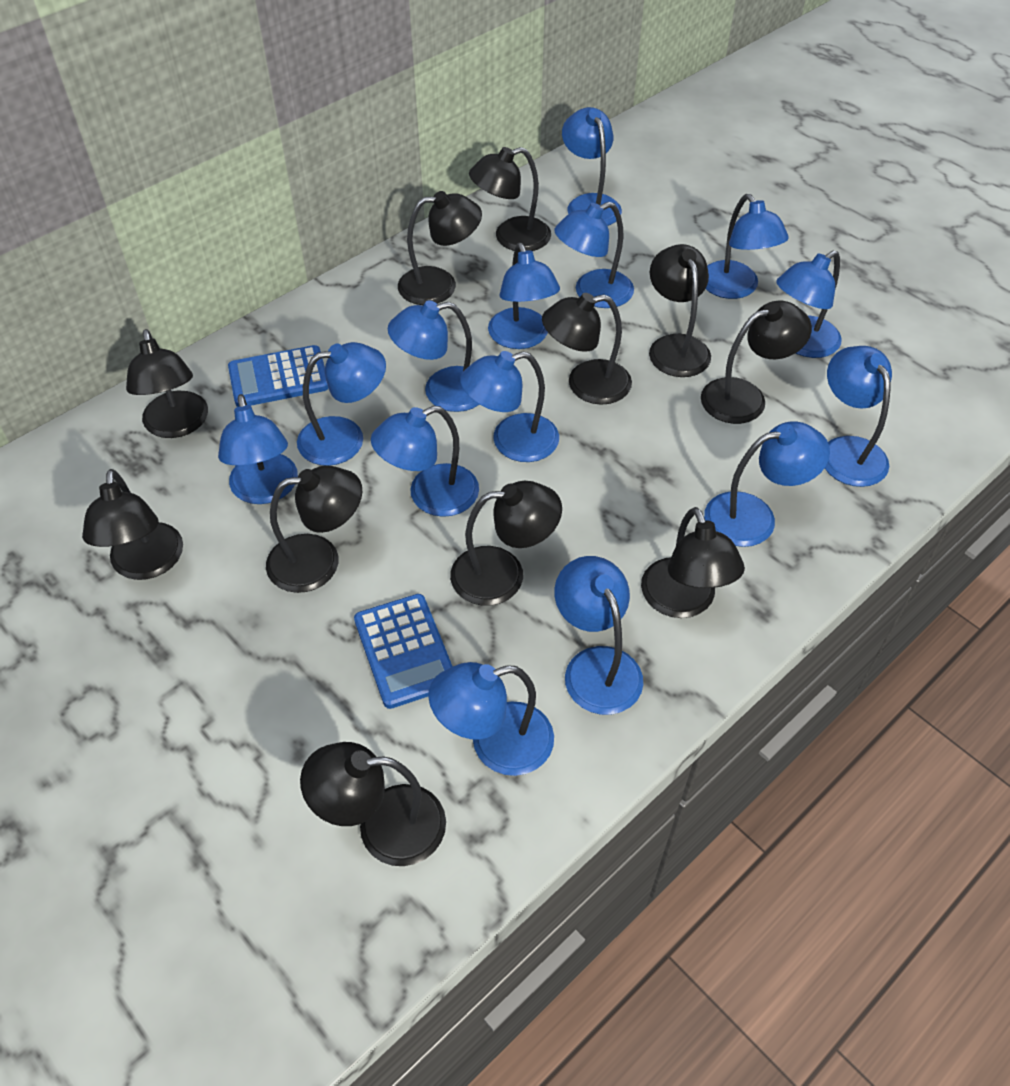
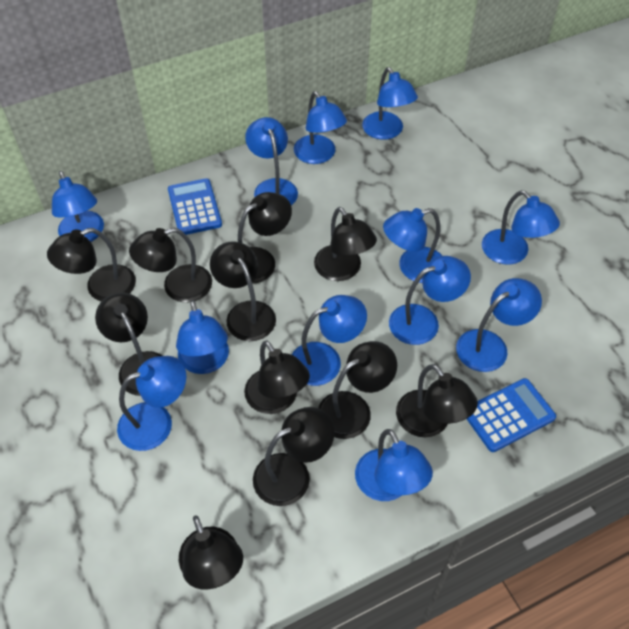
blue lamp: [218,394,298,504] [297,342,386,466] [371,406,479,517] [388,300,480,412] [428,662,554,776] [460,351,559,462] [488,243,560,349] [554,202,634,308] [554,556,643,715] [562,107,622,226] [704,421,830,547] [706,194,789,299] [776,251,842,358] [825,346,892,487] = 14 -> [52,171,104,242] [117,356,186,451] [176,300,229,374] [245,117,298,205] [292,295,367,386] [294,91,347,164] [355,429,433,501] [362,67,418,140] [383,208,442,283] [389,256,471,345] [456,278,542,372] [482,190,560,265] = 12

